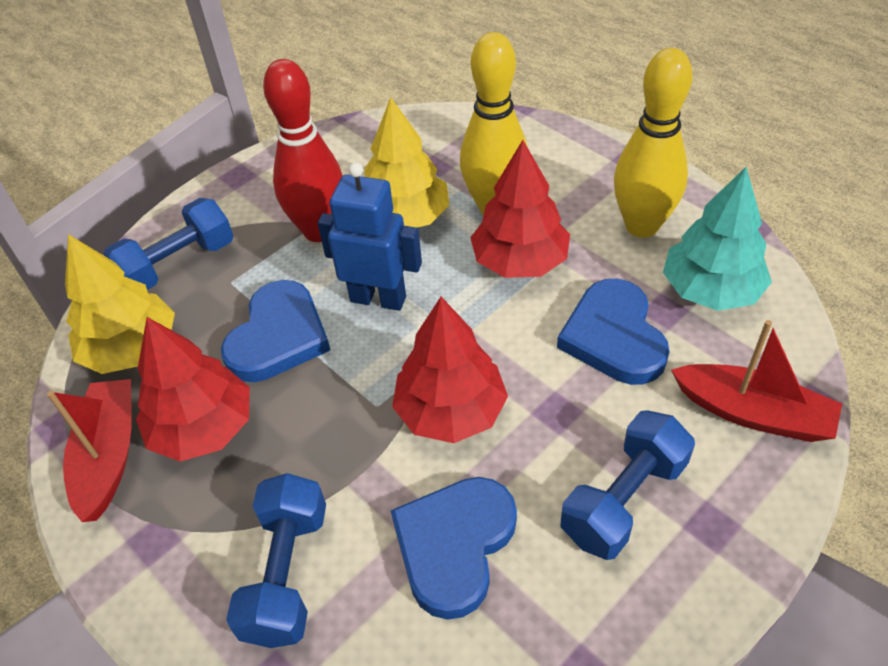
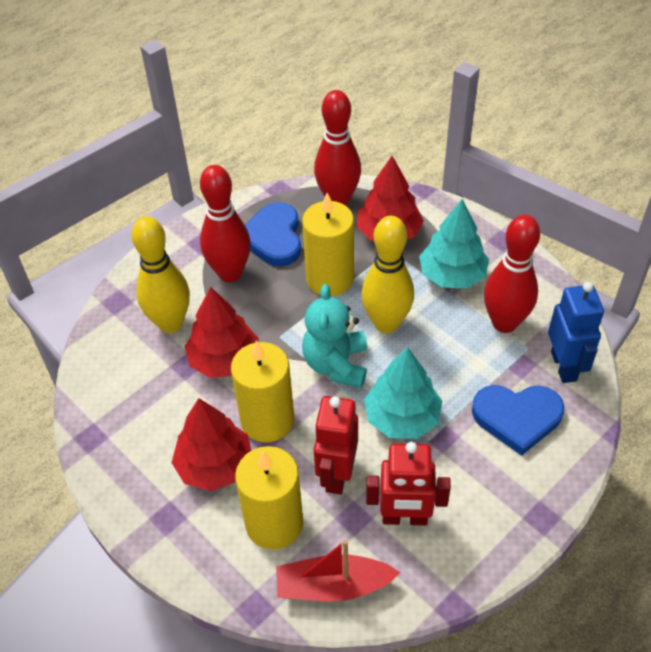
blue dumbbell: [104,198,234,290] [226,473,326,648] [561,410,695,560] = 3 -> none = 0
blue heart: [221,280,330,382] [391,477,517,620] [557,278,670,385] = 3 -> [245,202,301,266] [472,385,564,456] = 2
red boat: [47,379,132,522] [671,320,842,442] = 2 -> [276,540,400,601] = 1
red bowling pin: [263,59,343,242] = 1 -> [200,165,251,282] [314,90,361,206] [484,215,540,333] = 3
red robot: none = 0 -> [314,396,358,494] [366,442,451,525] = 2
turquoise teddy bear: none = 0 -> [302,284,367,388] = 1
turquoise tree: [663,167,772,311] = 1 -> [364,347,442,439] [419,199,489,289] = 2
yellow candle: none = 0 -> [231,340,294,442] [235,446,303,550] [302,193,354,296] = 3
yellow tree: [65,234,175,374] [364,97,449,227] = 2 -> none = 0

